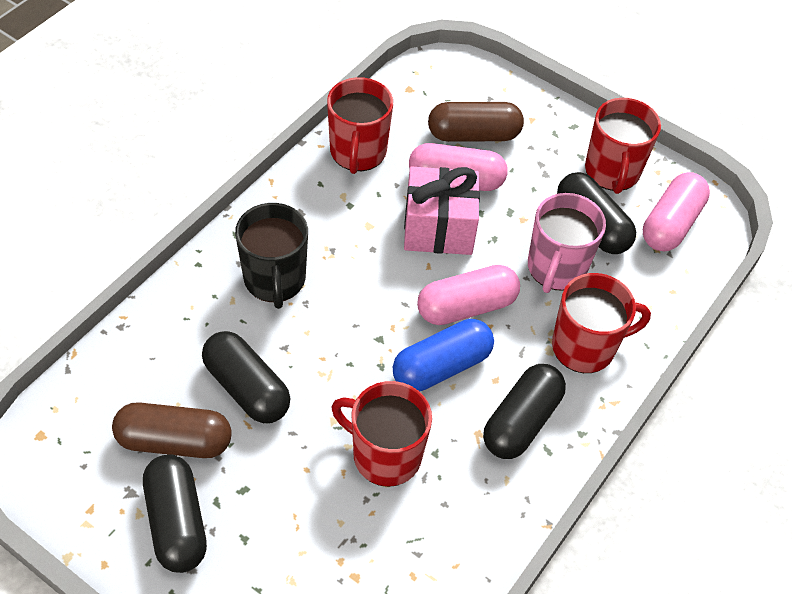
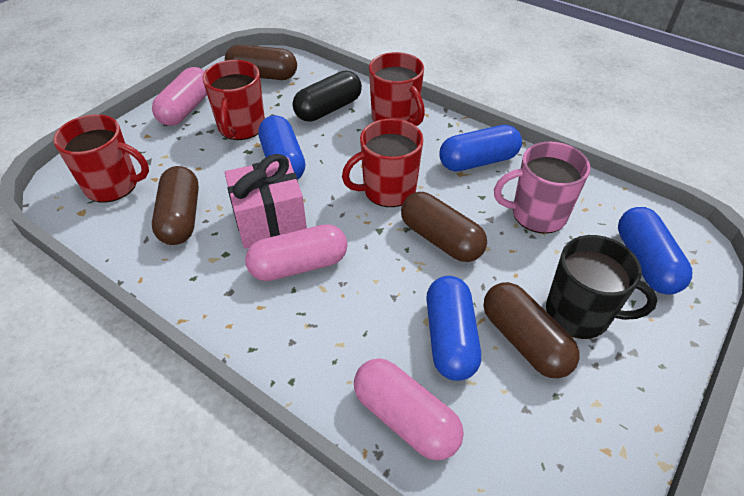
black capsule: [143,455,207,573] [202,331,291,423] [483,364,566,459] [557,172,636,254] = 4 -> [292,71,362,122] = 1
blue capsule: [393,319,494,392] = 1 -> [258,115,305,179] [426,276,481,381] [439,125,522,172] [618,207,692,295] = 4
brown capsule: [112,402,232,458] [428,102,524,142] = 2 -> [152,166,199,245] [225,45,297,80] [401,192,487,262] [483,282,580,378] = 4

